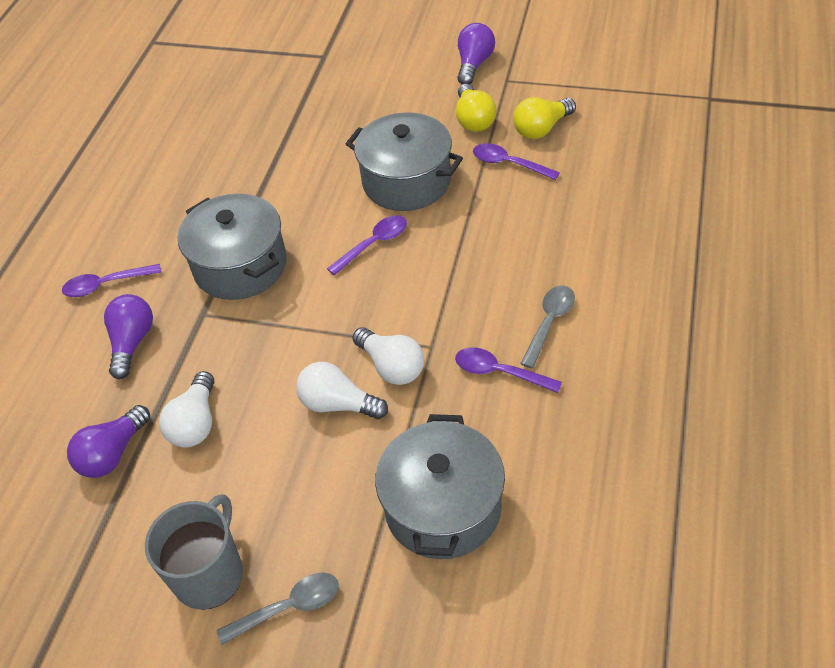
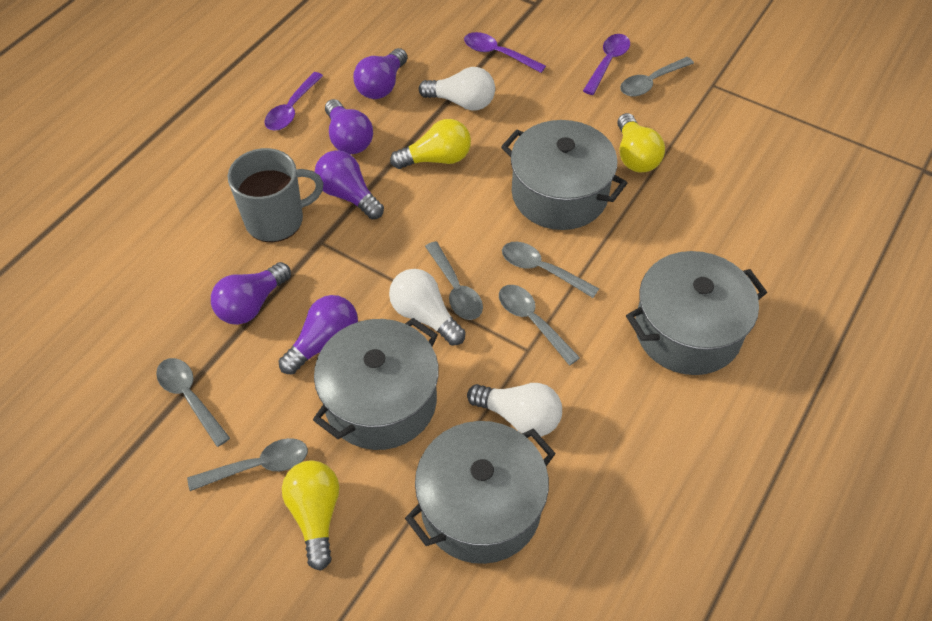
grey pot: [178,193,287,300] [346,112,463,211] [375,414,505,559] = 3 -> [313,318,439,450] [405,421,556,564] [501,120,627,230] [626,251,767,375] = 4
grey spoon: [217,573,339,645] [520,285,575,368] = 2 -> [156,358,230,447] [187,438,308,491] [425,241,483,320] [499,285,580,366] [502,242,599,298] [620,57,694,96] = 6
purple light bulb: [67,405,150,478] [104,294,153,379] [457,23,495,84] = 3 -> [211,262,291,325] [279,295,358,374] [315,150,384,220] [325,99,373,154] [353,48,408,99] = 5
purple spoon: [62,264,161,297] [327,215,407,275] [455,347,562,393] [473,143,560,180] = 4 -> [264,72,323,131] [464,32,546,73] [583,34,630,95] = 3
yellow light bulb: [456,84,496,132] [513,97,576,139] = 2 -> [282,460,339,571] [390,119,471,169] [617,113,665,172] = 3

